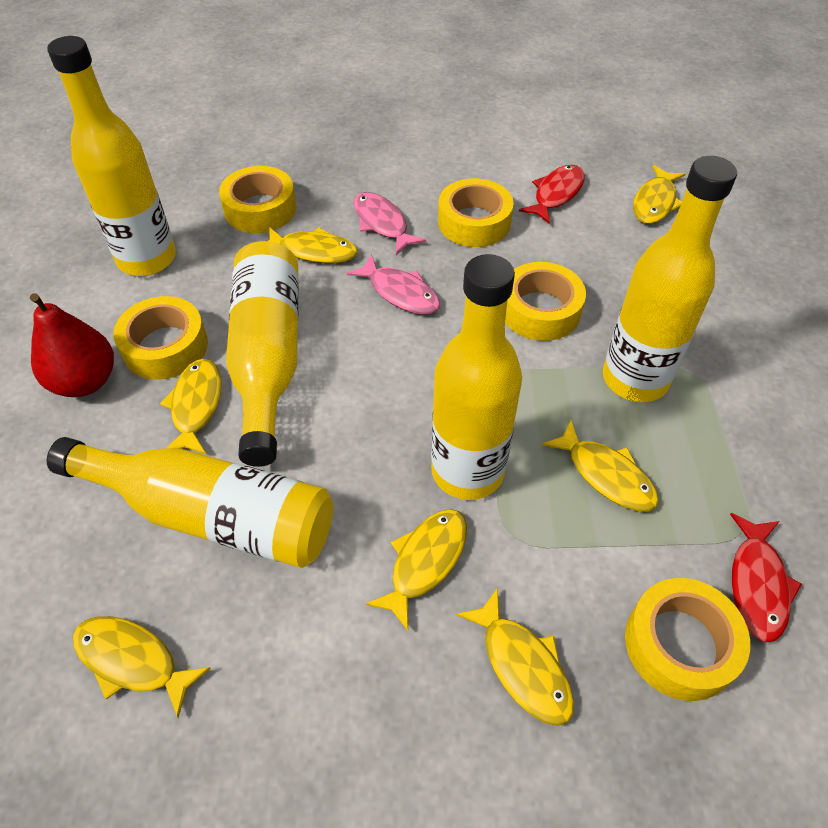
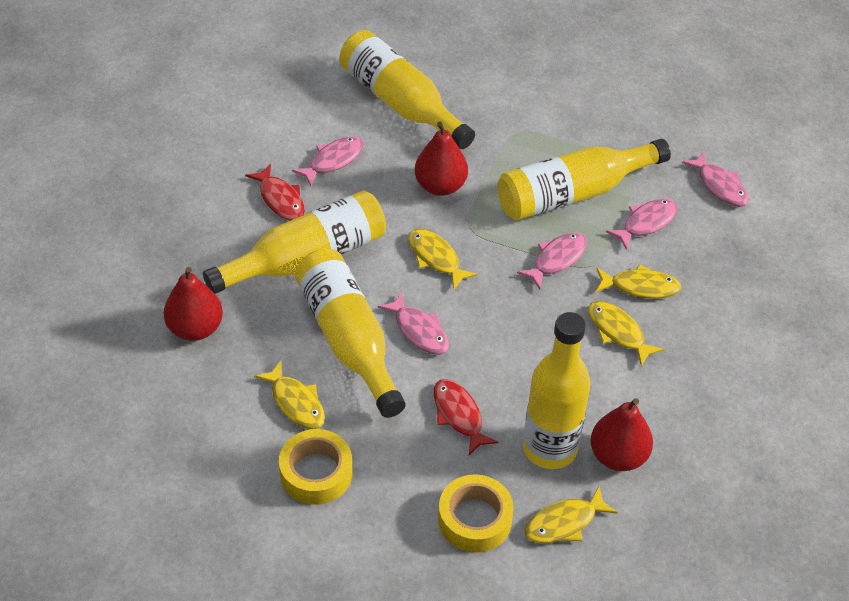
pink fish: [346,254,440,314] [354,192,426,255] = 2 -> [292,136,364,186] [377,292,449,355] [517,232,587,289] [606,198,678,250] [682,152,749,207] = 5
red pear: [30,293,114,397] = 1 -> [164,267,223,341] [415,121,468,196] [590,398,653,471] = 3
yellow fish: [73,616,211,718] [160,359,222,455] [268,227,358,263] [365,509,467,631] [456,588,574,726] [542,420,659,511] [633,165,685,224] = 7 -> [254,361,325,429] [408,229,478,289] [524,486,618,543] [588,301,664,366] [595,264,682,298] = 5
yellow tape: [113,296,208,380] [219,166,296,233] [438,178,514,247] [505,262,586,341] [625,578,750,701] = 5 -> [279,429,352,505] [438,474,514,553] = 2

